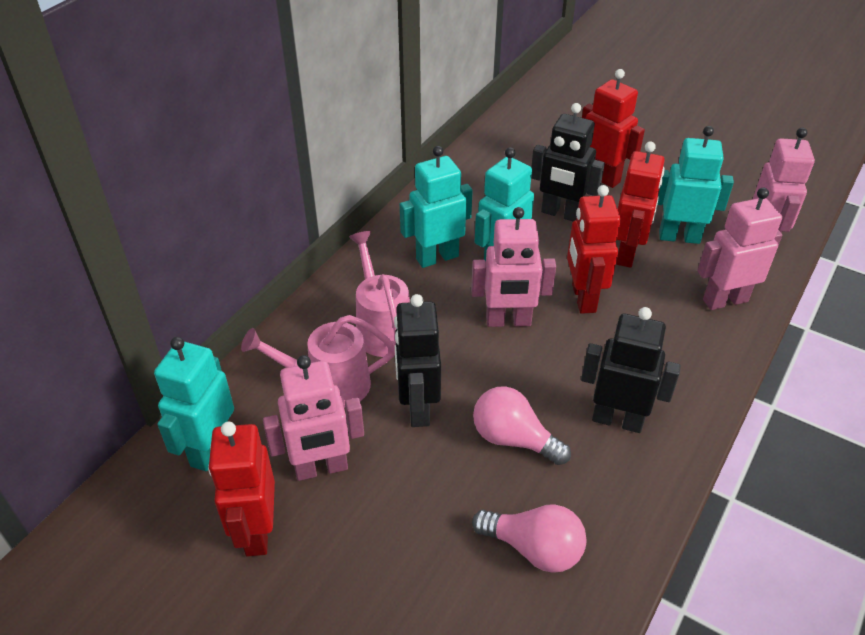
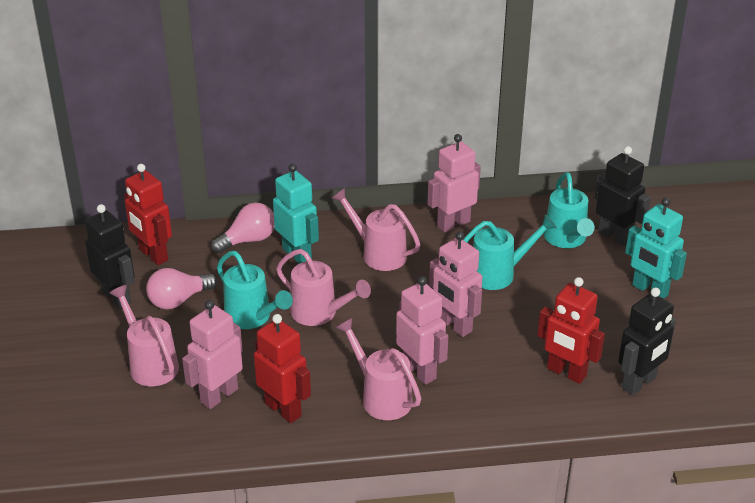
pink watering can: [241,315,395,408] [349,231,410,357] = 2 -> [109,285,179,386] [276,249,371,326] [331,188,421,271] [336,318,421,420] = 4
red robot: [208,422,275,557] [567,185,621,314] [582,69,645,188] [616,141,665,268] = 4 -> [124,164,172,265] [254,314,311,423] [537,277,605,384] = 3
turquoise robot: [154,337,234,471] [400,146,473,268] [475,147,534,261] [657,126,734,244] = 4 -> [273,164,319,264] [625,198,687,299] = 2
turquoise watering can: none = 0 -> [217,251,293,329] [463,214,557,290] [543,172,595,248] = 3

